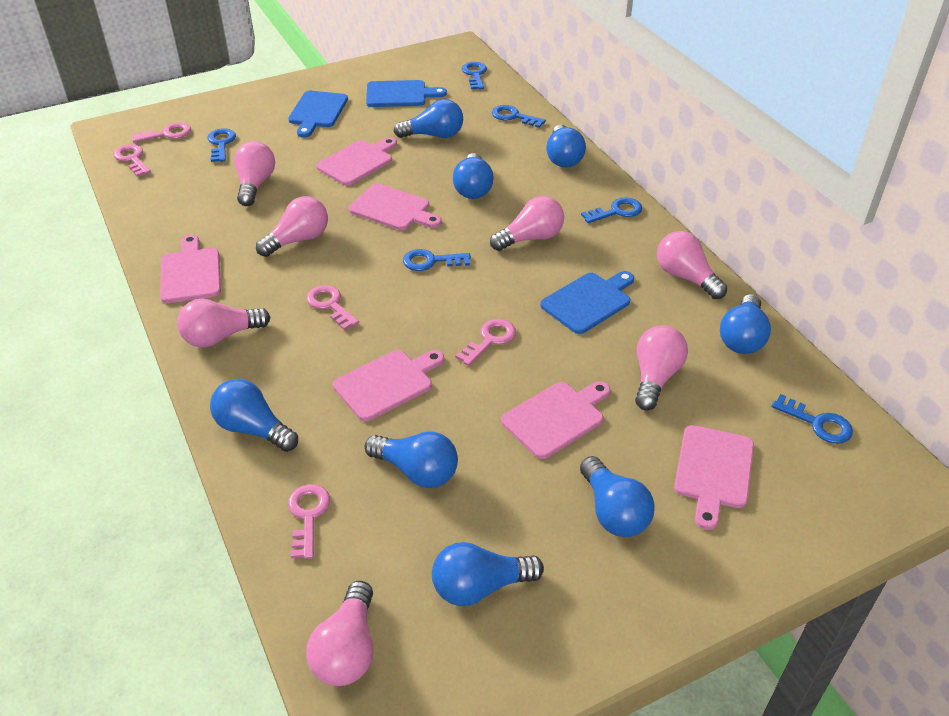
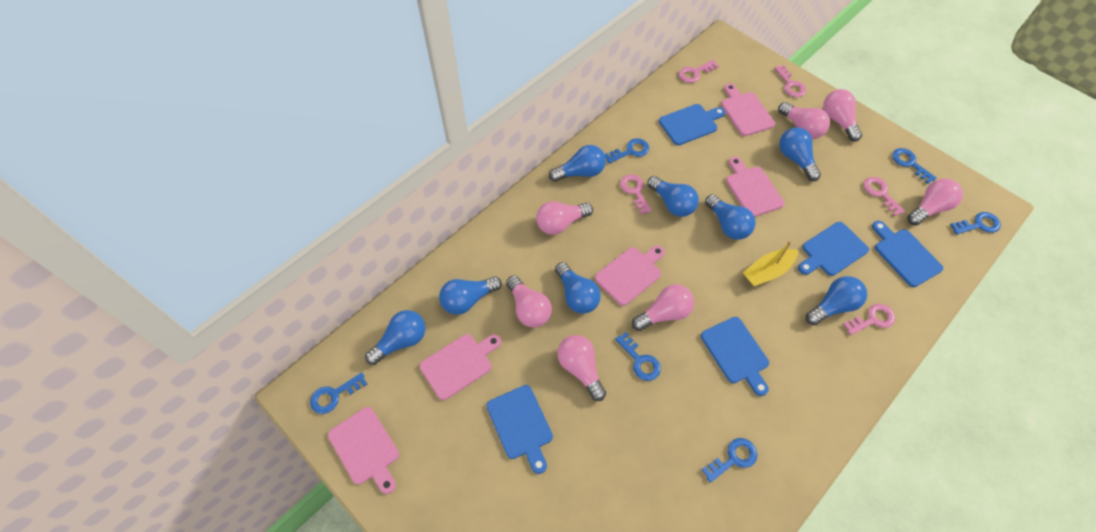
blue cutting board: [288,91,348,137] [366,80,447,107] [540,271,634,334] = 3 -> [487,385,553,474] [659,104,725,145] [701,317,769,396] [798,222,869,276] [872,221,943,287] = 5
pink cutting board: [160,234,221,303] [316,137,397,186] [333,350,444,421] [349,184,442,230] [501,381,610,459] [674,425,754,530] = 6 -> [328,407,399,494] [419,334,501,400] [595,245,665,306] [721,83,775,136] [726,157,785,217] = 5
yellow boat: none = 0 -> [743,241,798,286] = 1

